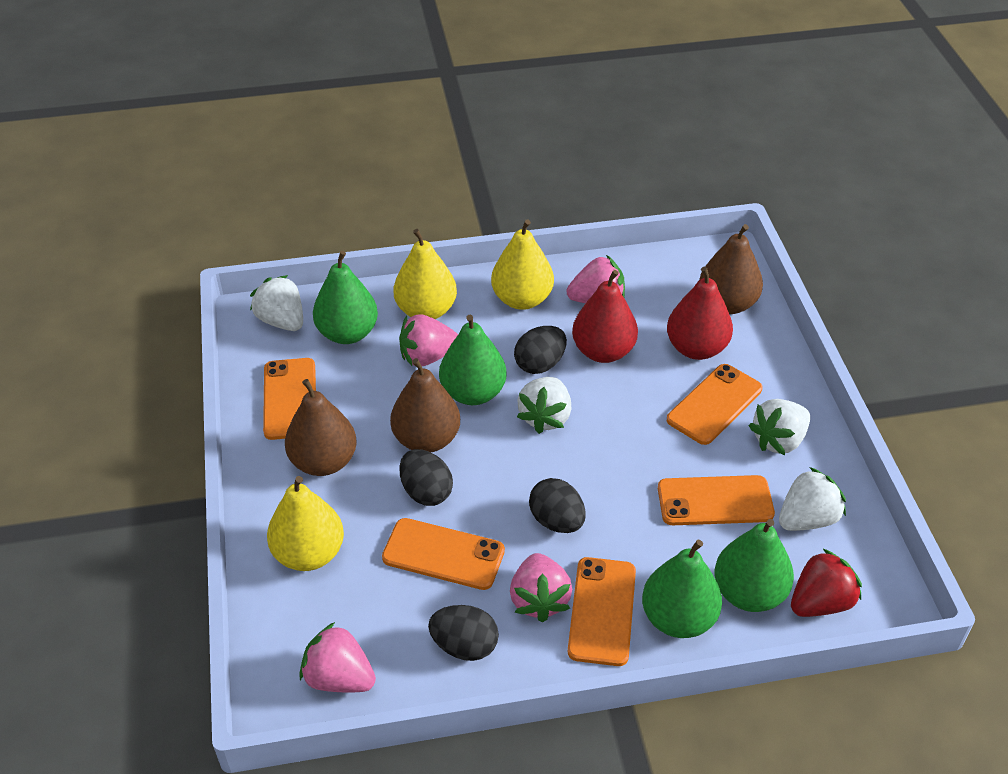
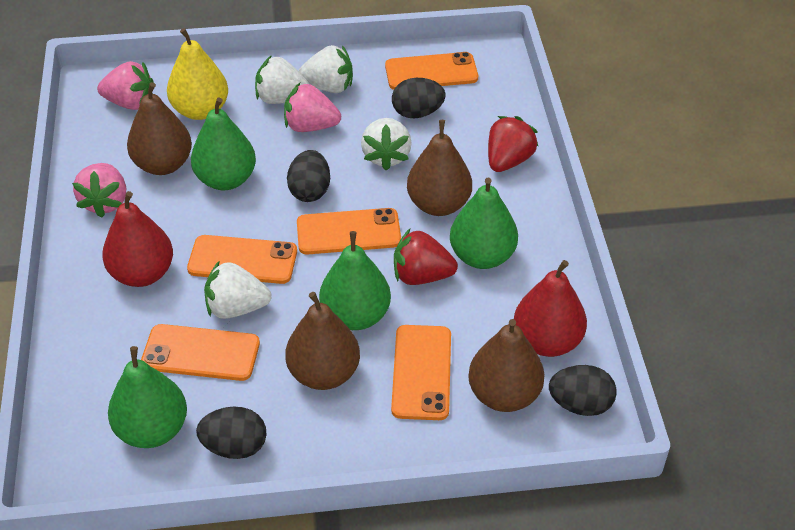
brown pear: [285,379,357,476] [390,358,460,452] [699,224,763,314] = 3 -> [127,82,192,175] [285,292,360,390] [407,120,472,216] [468,319,545,412] = 4
pink strawberry: [299,622,376,693] [399,314,458,366] [510,553,572,623] [566,255,625,303] = 4 -> [72,163,126,218] [97,61,154,110] [284,83,341,132] = 3
red strawberry: [791,548,862,617] = 1 -> [394,229,458,285] [488,116,539,172] = 2
yellow pear: [267,476,344,571] [393,229,457,319] [491,219,554,310] = 3 -> [167,28,228,120] = 1

